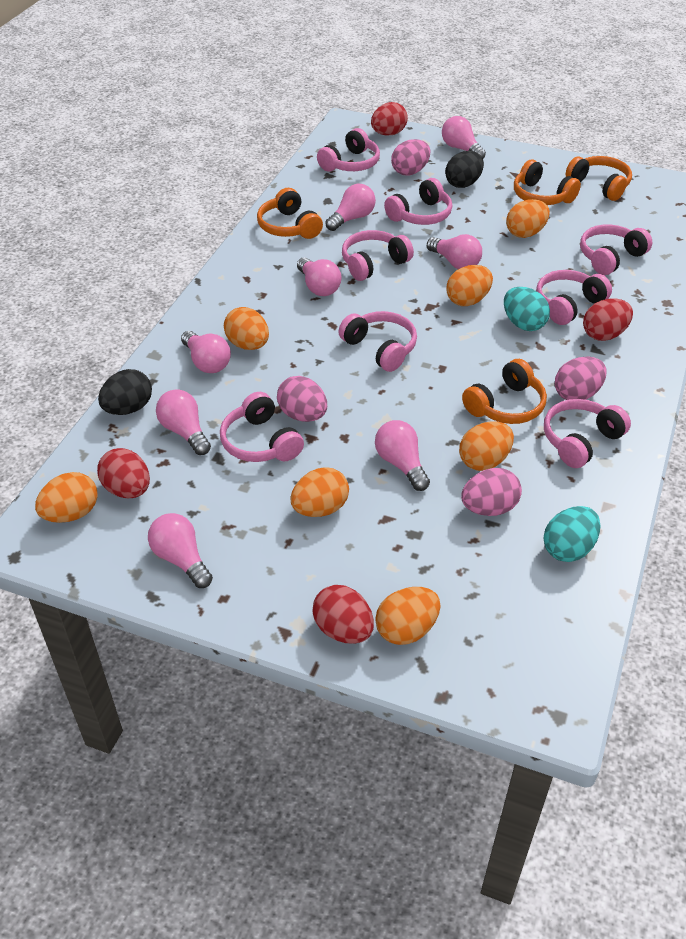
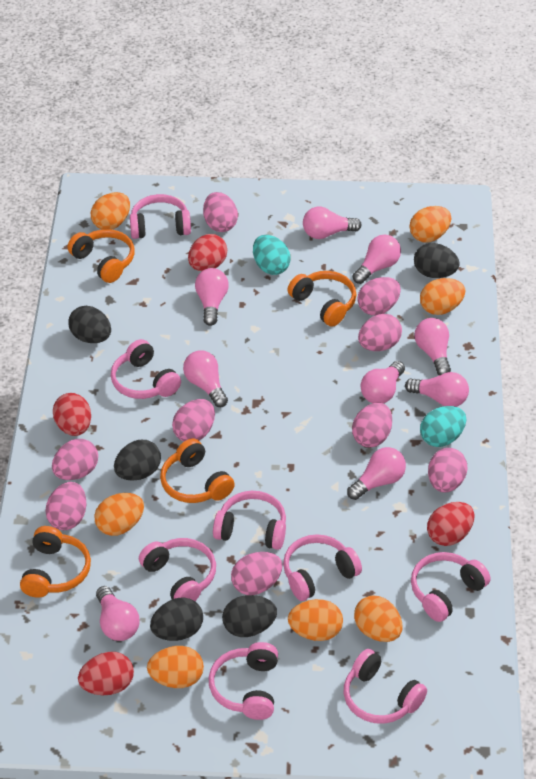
black egg: [98,369,152,415] [445,151,484,188] = 2 -> [68,306,111,343] [114,440,161,481] [150,597,203,641] [222,595,277,637] [414,243,460,278] = 5
pink egg: [277,376,327,422] [391,139,430,176] [461,468,522,516] [555,356,607,400] = 4 -> [45,482,87,530] [52,439,98,480] [172,399,215,442] [203,192,238,232] [231,552,282,595] [352,402,392,447] [357,277,401,315] [358,314,402,351] [428,448,467,492] = 9
pink light bulb: [148,513,213,588] [156,389,211,455] [181,331,231,373] [297,257,341,296] [325,184,376,231] [375,420,430,491] [427,234,482,269] [442,116,486,158] = 8 -> [96,586,140,641] [183,351,228,407] [195,268,229,326] [303,207,361,239] [347,447,406,500] [353,234,401,284] [360,361,405,403] [405,372,469,407] [415,318,451,375] = 9

